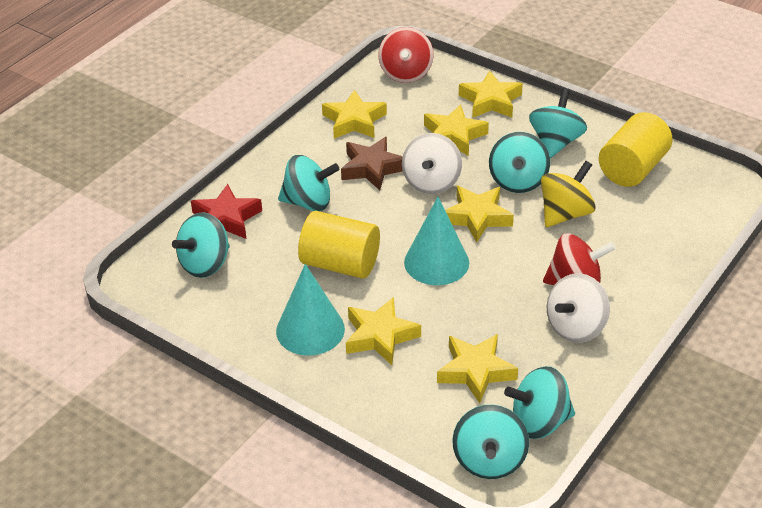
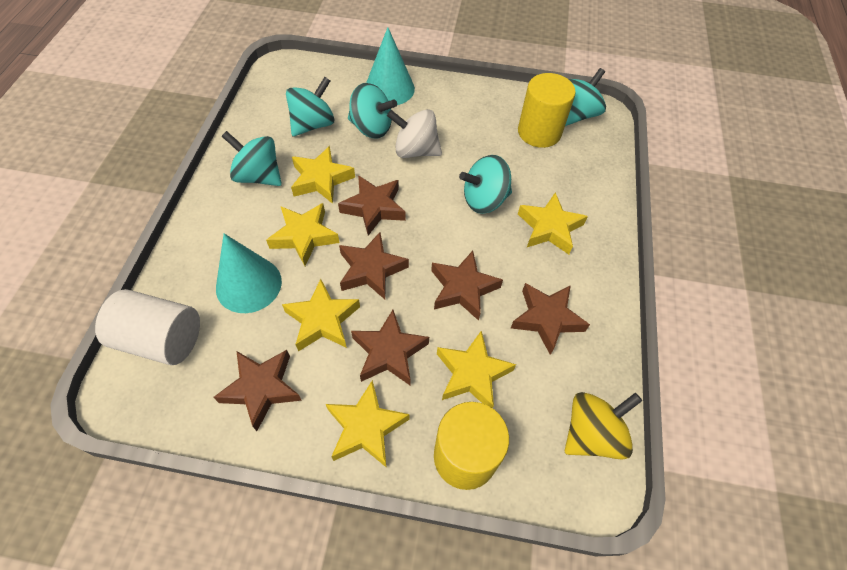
brown star: [341,137,403,191] = 1 -> [213,350,302,431] [338,175,405,236] [339,232,409,299] [351,310,429,385] [431,251,503,321] [511,283,590,355] = 6
red spinning top: [378,27,434,83] [543,233,616,285] = 2 -> none = 0
red star: [191,184,262,239] = 1 -> none = 0
turquoise spinning top: [172,212,230,278] [278,155,339,211] [452,404,529,479] [489,132,550,193] [504,366,575,439] [529,88,587,158] = 6 -> [222,131,282,186] [286,77,334,136] [348,83,397,139] [459,155,512,214] [565,68,606,126] = 5
white cylinder: none = 0 -> [95,289,200,365] = 1
white spinning top: [402,133,462,194] [547,273,610,343] = 2 -> [387,109,442,158] = 1

